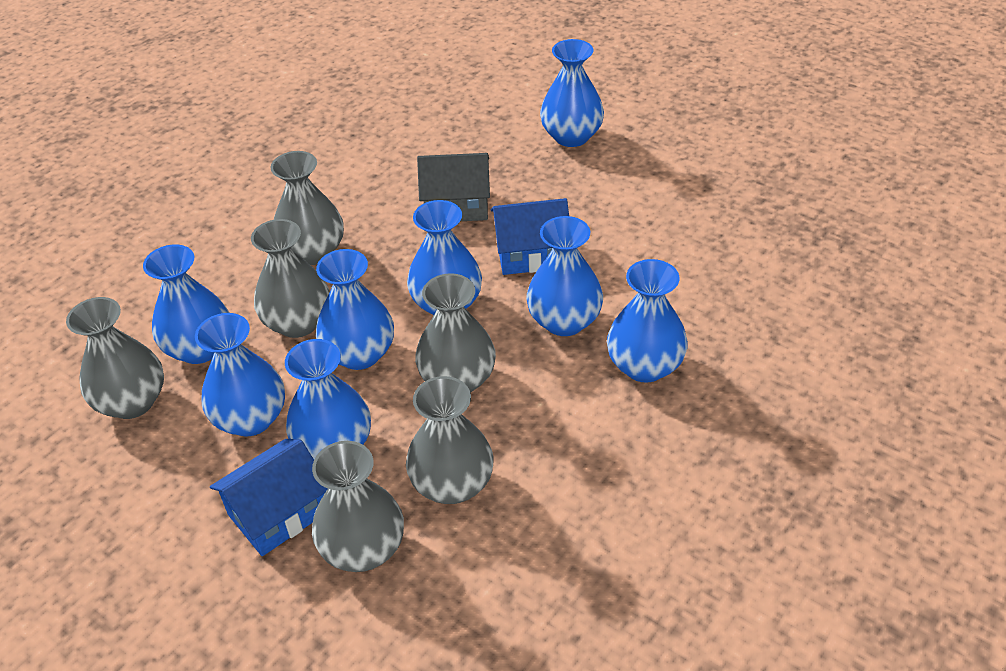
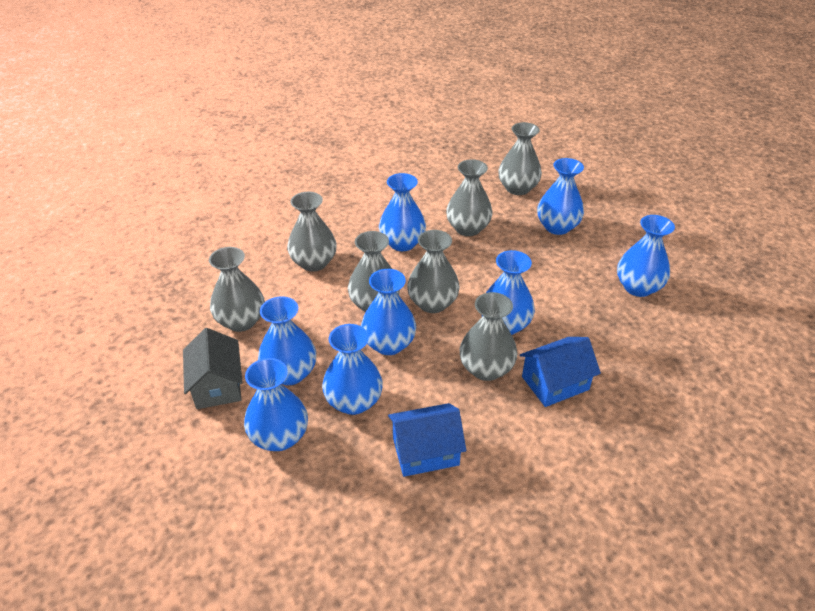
grey vase: [66,297,164,419] [251,219,330,338] [270,151,344,265] [312,441,404,572] [406,376,494,504] [415,273,496,393] = 6 -> [209,247,265,332] [287,192,337,272] [348,231,400,312] [407,230,460,313] [446,159,493,236] [460,292,517,381] [498,122,542,195] = 7

